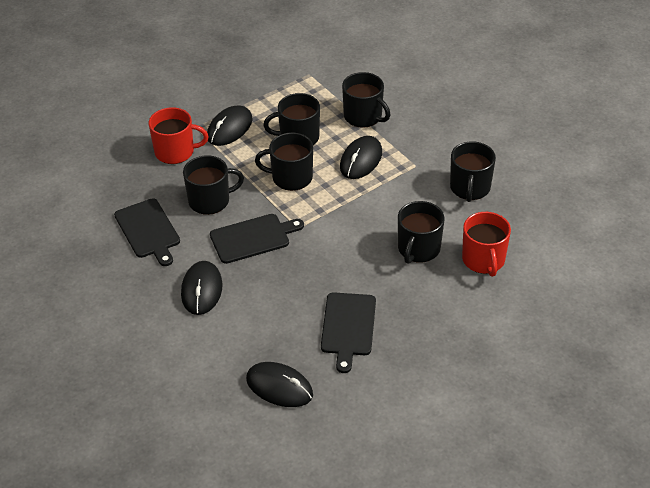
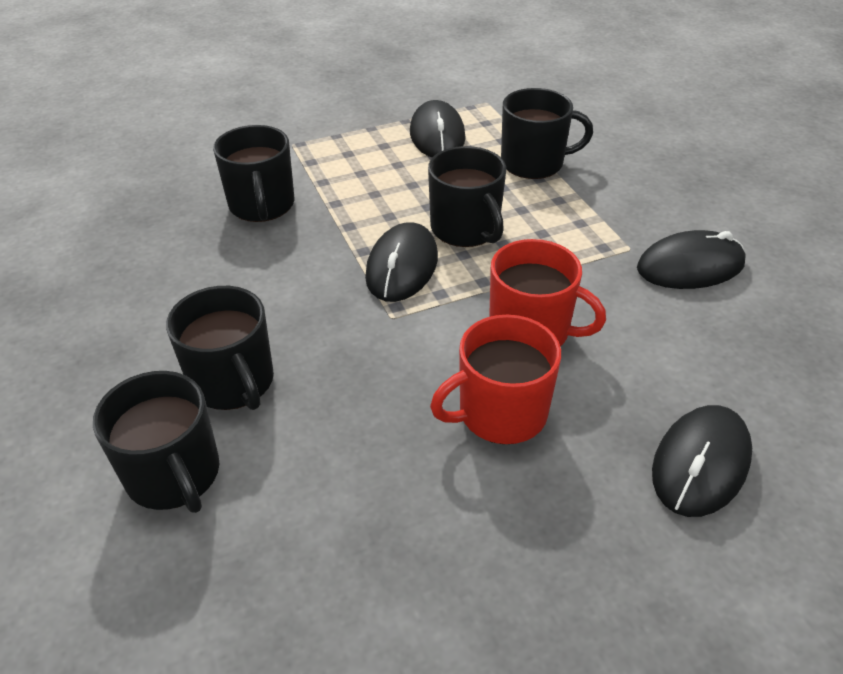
black cutting board: [114,198,180,266] [210,214,304,264] [321,292,376,373] = 3 -> none = 0
black mug: [183,155,244,215] [255,133,313,191] [263,93,320,145] [342,72,390,128] [398,201,444,264] [450,141,496,202] = 6 -> [93,371,219,513] [166,286,274,410] [213,125,294,222] [428,146,506,247] [501,88,593,179] = 5

